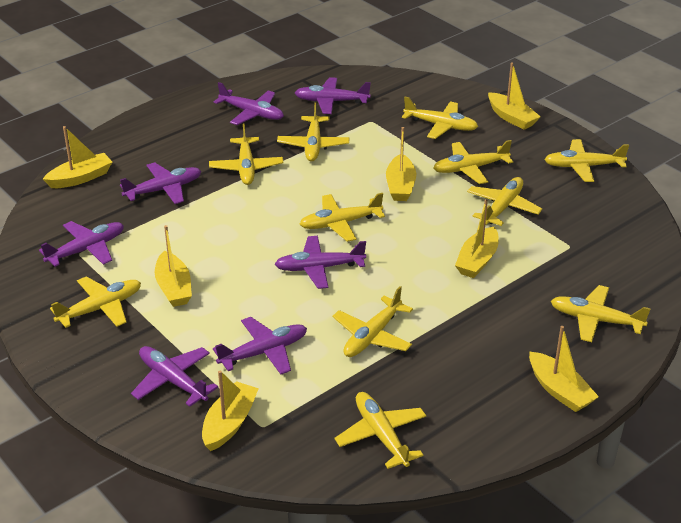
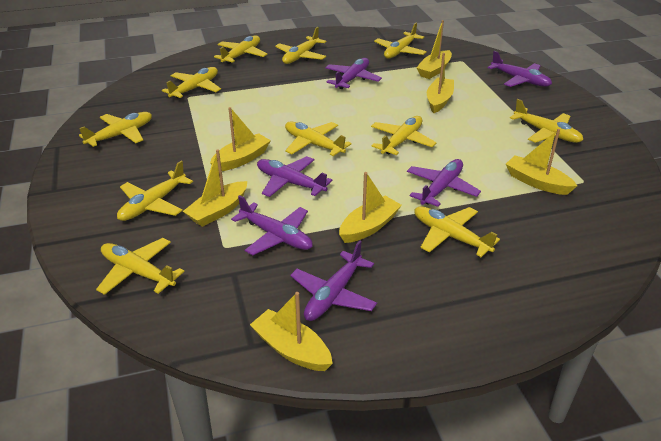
purple plane: [39,221,124,267] [120,162,201,204] [131,346,218,407] [213,317,307,374] [214,82,284,125] [275,236,366,289] [295,77,371,114] = 7 -> [231,195,313,255] [257,156,332,197] [290,241,377,321] [325,58,382,89] [407,159,481,207] [488,51,552,87] = 6

